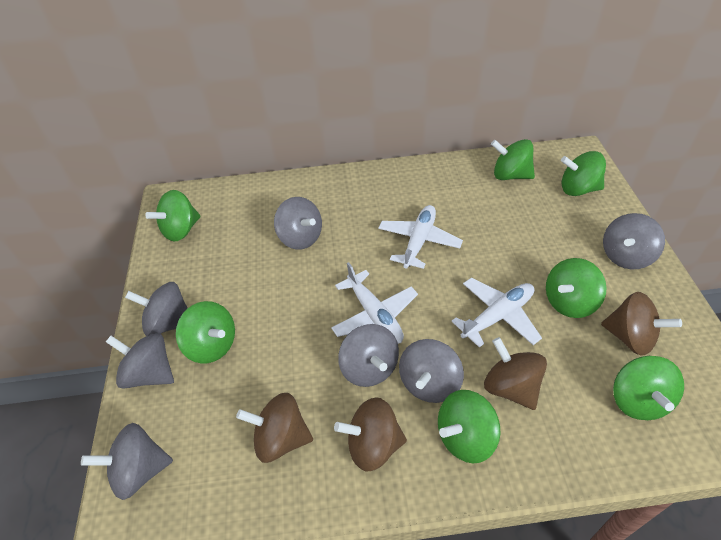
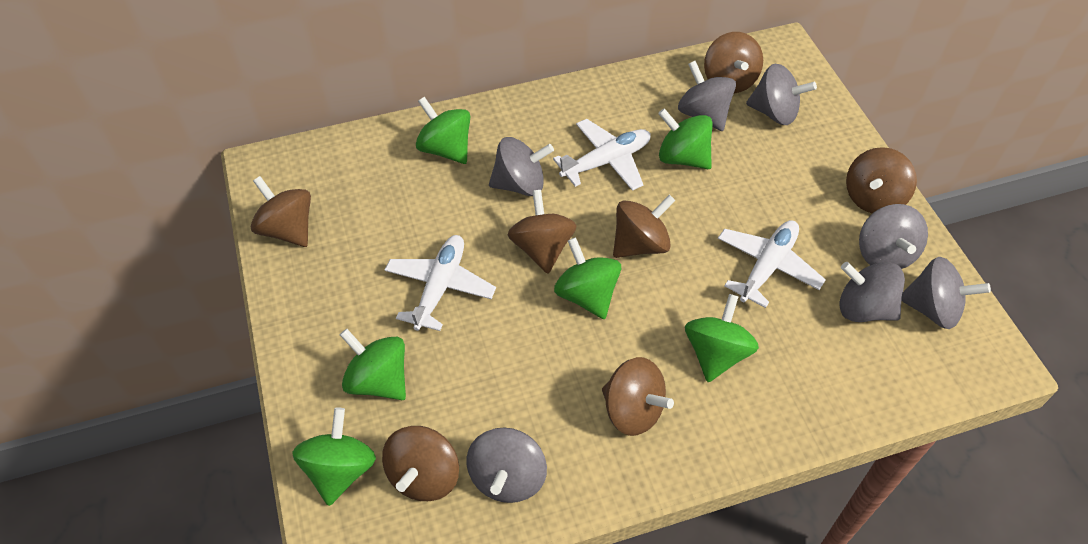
brown spinning top: [236,393,313,463] [334,397,407,471] [484,337,547,410] [601,292,682,356] = 4 -> [251,176,311,247] [382,426,459,501] [508,190,577,274] [602,357,674,436] [613,195,675,258] [704,32,763,94] [846,147,917,213] = 7
green spinning top: [145,190,201,241] [176,301,235,363] [438,390,501,463] [491,139,535,180] [546,258,607,318] [561,151,606,196] [613,356,684,420] = 7 -> [292,407,376,506] [340,329,406,400] [416,97,470,164] [554,237,621,319] [658,108,713,169] [685,294,759,382] = 6

